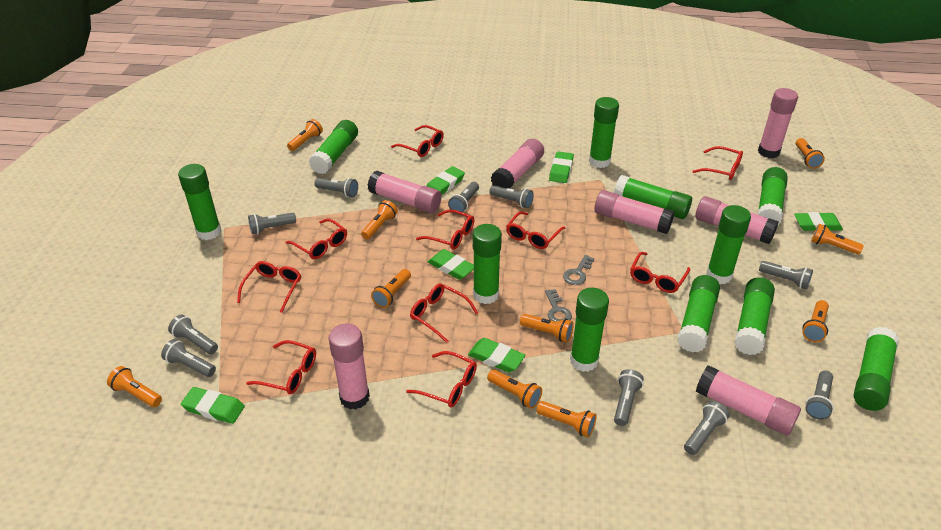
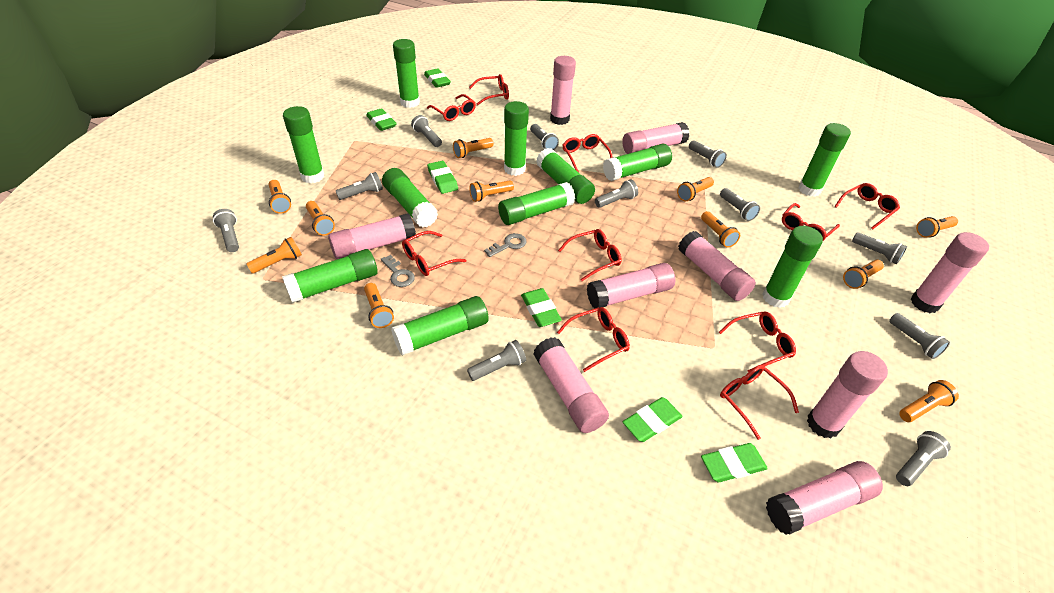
grey flashlight: [161,339,216,377] [168,315,218,354] [248,213,296,234] [315,178,358,197] [448,182,479,214] [489,185,534,208] [614,369,644,426] [684,401,730,455] [759,261,813,289] [805,370,834,420] = 10 -> [213,209,239,252] [336,172,383,200] [411,115,442,147] [467,340,526,381] [530,124,559,150] [595,179,638,208] [689,141,727,168] [720,188,760,221] [852,232,907,264] [889,313,950,359] [896,431,951,486] = 11
orange flashlight: [107,366,162,407] [287,119,323,151] [361,200,398,239] [371,269,411,308] [487,369,542,409] [520,314,574,342] [537,401,596,437] [796,138,825,169] [802,300,829,342] [811,224,864,255] = 10 -> [247,237,302,273] [268,180,291,214] [306,201,335,236] [364,283,394,328] [453,138,494,158] [469,181,514,202] [677,177,714,201] [701,211,740,248] [843,260,884,289] [899,380,959,422] [916,216,958,238] = 11
pink glue stick: [328,324,370,410] [368,171,442,213] [491,138,544,189] [595,190,674,234] [695,196,779,244] [696,365,801,436] [758,88,798,158] = 7 -> [328,213,416,259] [533,337,609,433] [550,56,576,125] [587,263,675,308] [622,122,690,154] [678,231,756,301] [766,461,883,535] [807,351,888,438] [911,232,989,313] = 9

